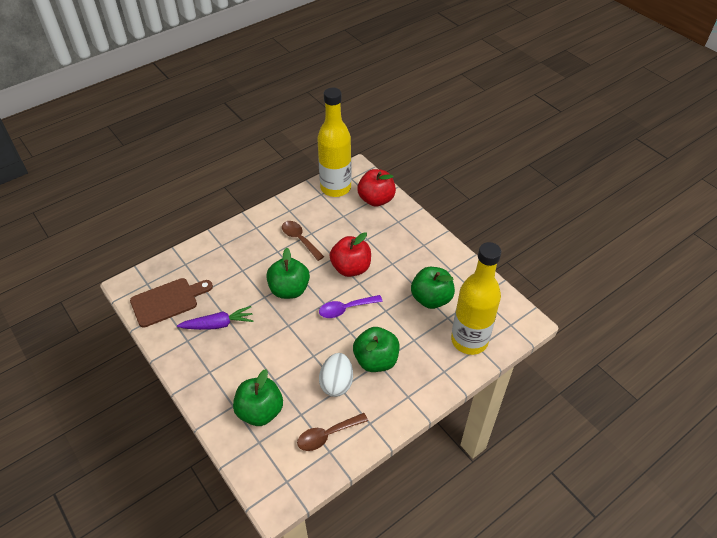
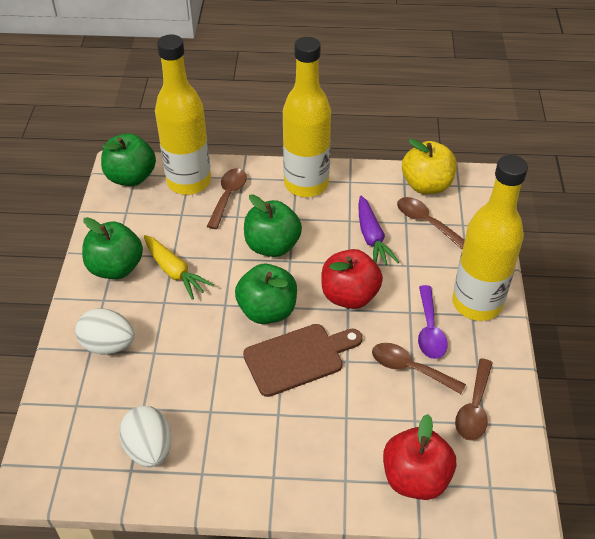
brown spoon: [282,221,324,261] [297,413,368,451] = 2 -> [207,168,247,229] [372,343,466,394] [397,197,465,249] [455,358,493,441] = 4
white egg: [319,353,353,397] = 1 -> [75,308,135,354] [119,406,171,467] = 2
yellow apple: none = 0 -> [402,139,457,194] = 1
yellow bottle: [317,88,352,197] [451,242,501,355] = 2 -> [155,34,211,195] [283,37,331,197] [452,155,528,321] = 3
yellow carrot: none = 0 -> [144,235,214,300] = 1

